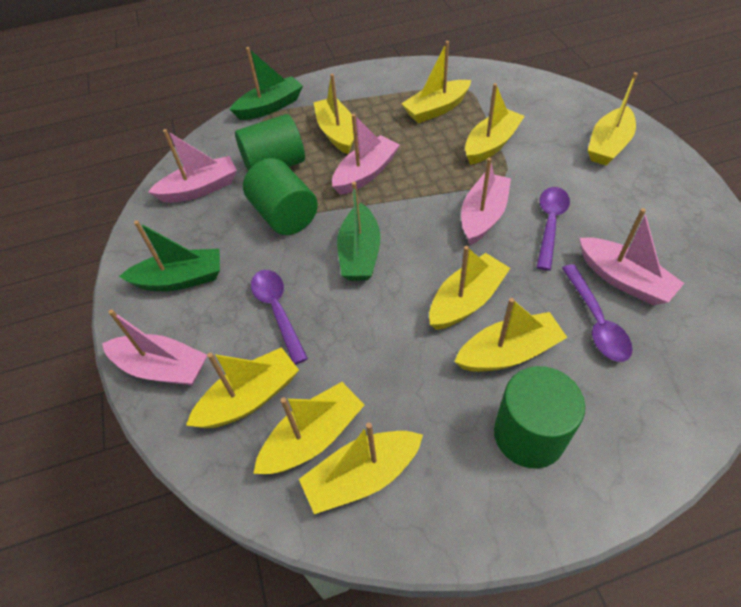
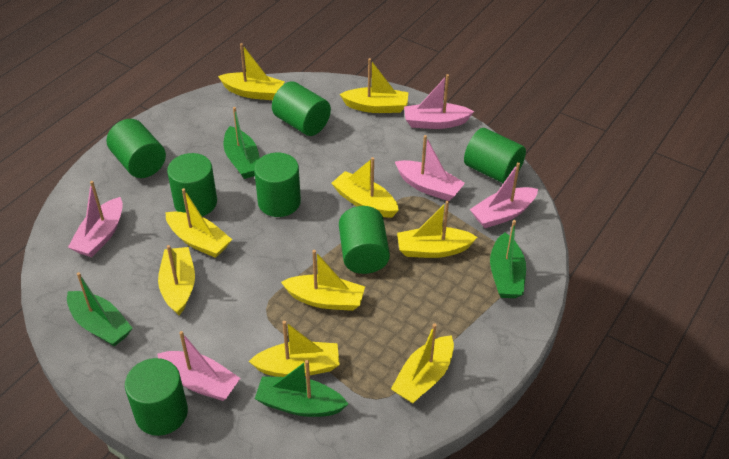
green boat: [119,221,220,291] [230,47,303,120] [337,182,381,281] = 3 -> [67,272,133,346] [224,107,260,179] [255,360,348,417] [490,220,526,298] = 4
green cylinder: [235,114,305,171] [243,158,318,235] [494,366,585,468] = 3 -> [107,119,166,178] [125,358,188,436] [167,153,217,216] [254,152,301,217] [272,81,331,136] [339,206,390,274] [464,128,526,183] = 7
purple spoon: [251,270,308,365] [536,187,570,271] [562,264,633,362] = 3 -> none = 0

